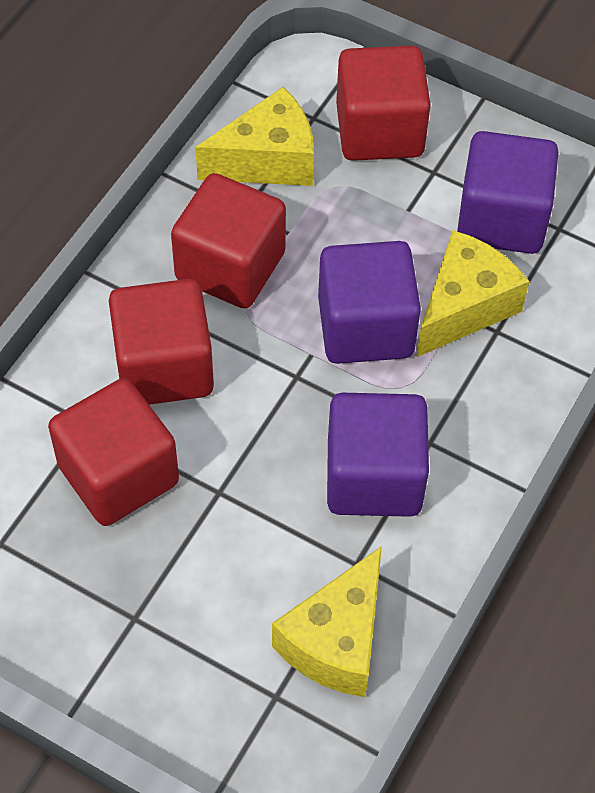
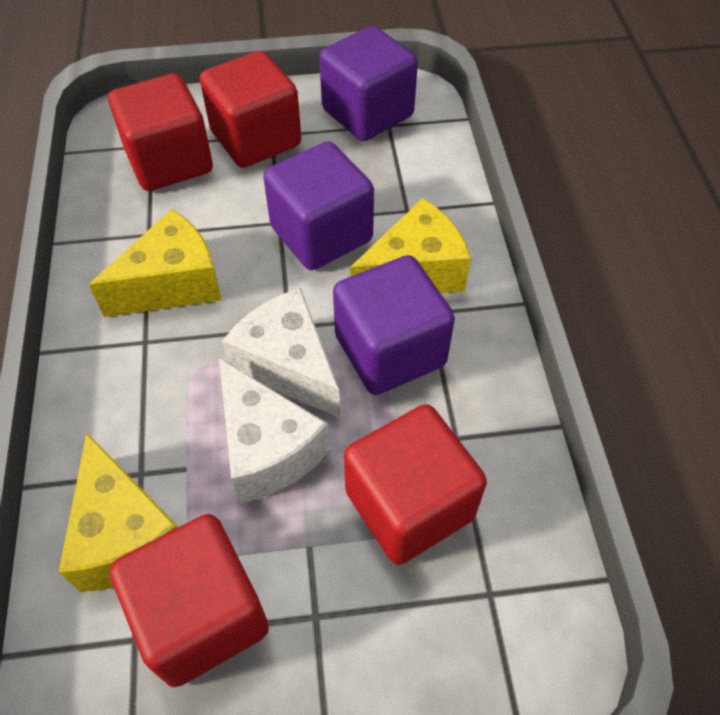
white cheese: none = 0 -> [219,358,330,503] [222,288,340,418] = 2

